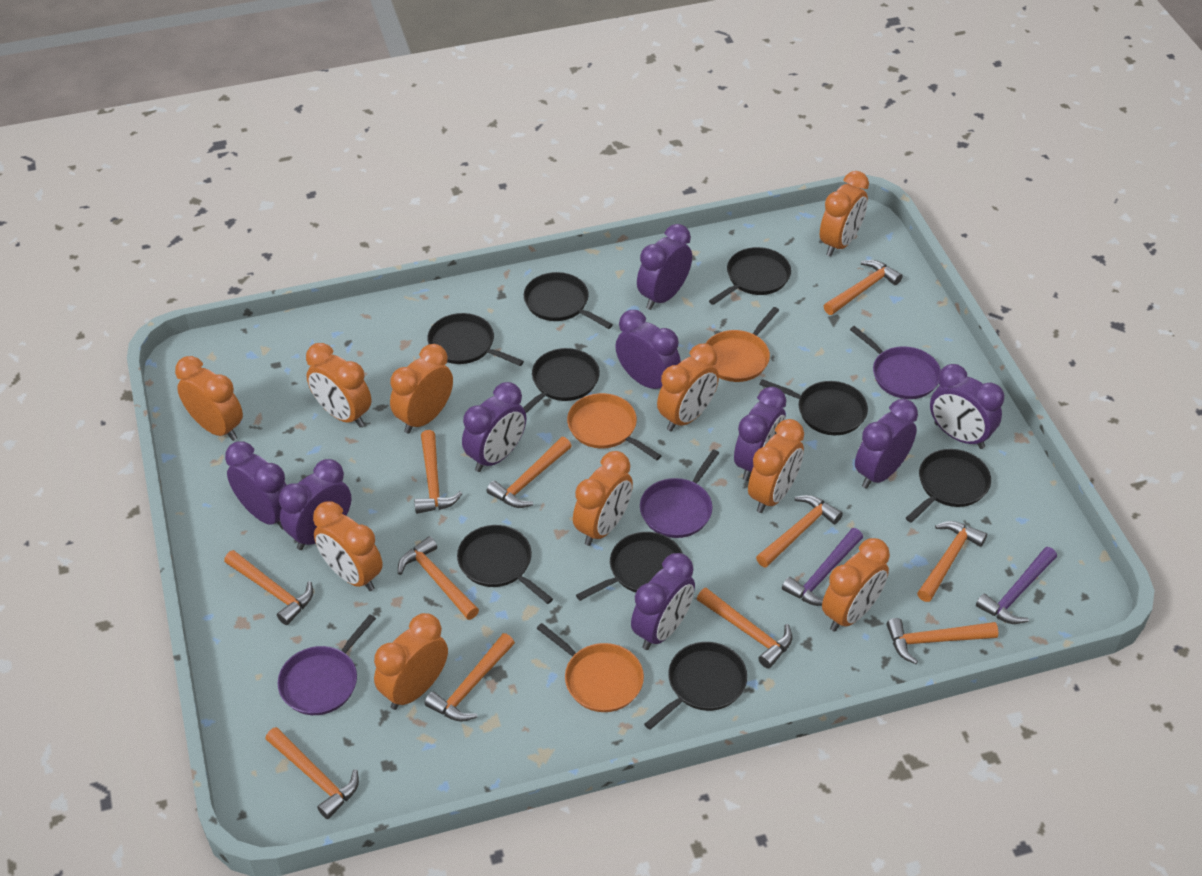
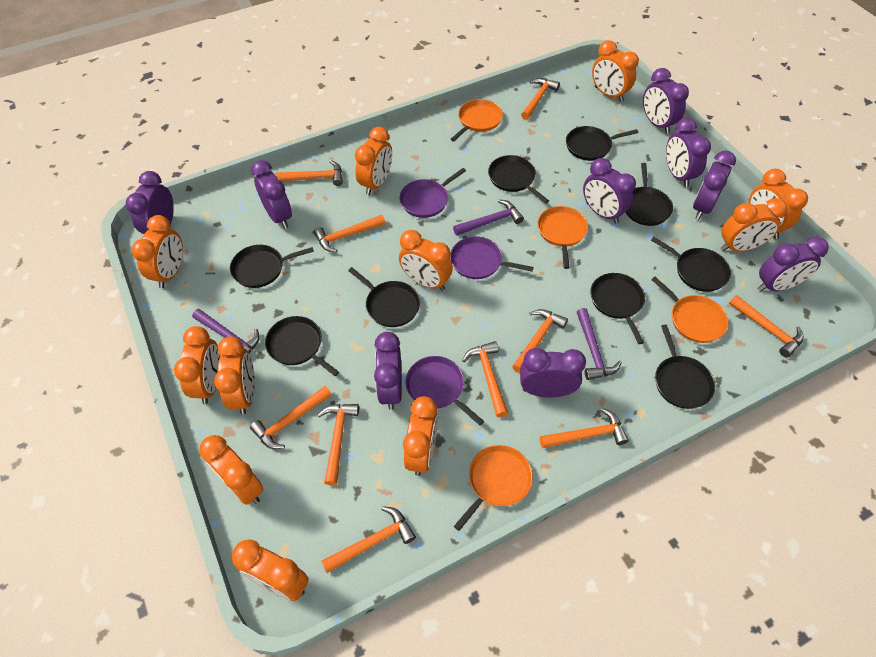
orange clock: [175,356,243,441] [306,343,372,427] [313,501,383,591] [374,613,448,710] [390,344,453,434] [573,451,633,546] [657,344,719,432] [748,419,804,513] [820,171,869,256] [822,538,890,632] = 10 -> [132,215,183,288] [174,326,220,404] [199,435,263,505] [214,337,255,415] [232,540,309,601] [355,127,392,195] [399,230,453,291] [403,396,438,476] [592,40,639,102] [721,198,787,252] [749,169,808,239] = 11
orange hammer: [224,550,313,625] [265,727,359,819] [398,536,479,620] [414,430,462,514] [424,633,515,722] [486,437,572,508] [697,588,792,669] [756,495,843,568] [824,260,903,315] [886,618,998,664] [917,521,987,602] = 11 -> [250,386,332,449] [275,160,343,186] [314,215,385,253] [318,404,359,486] [321,506,416,573] [462,341,508,417] [512,309,568,373] [521,78,560,120] [540,408,629,448] [729,295,804,358] = 10
orange pan: [536,623,644,712] [567,393,661,460] [705,307,779,382] = 3 -> [451,99,503,142] [454,445,533,531] [537,206,588,269] [651,277,728,343] = 4
purple hammer: [782,528,863,606] [976,547,1057,624] = 2 -> [192,309,260,353] [453,200,524,236] [577,308,622,380] = 3

